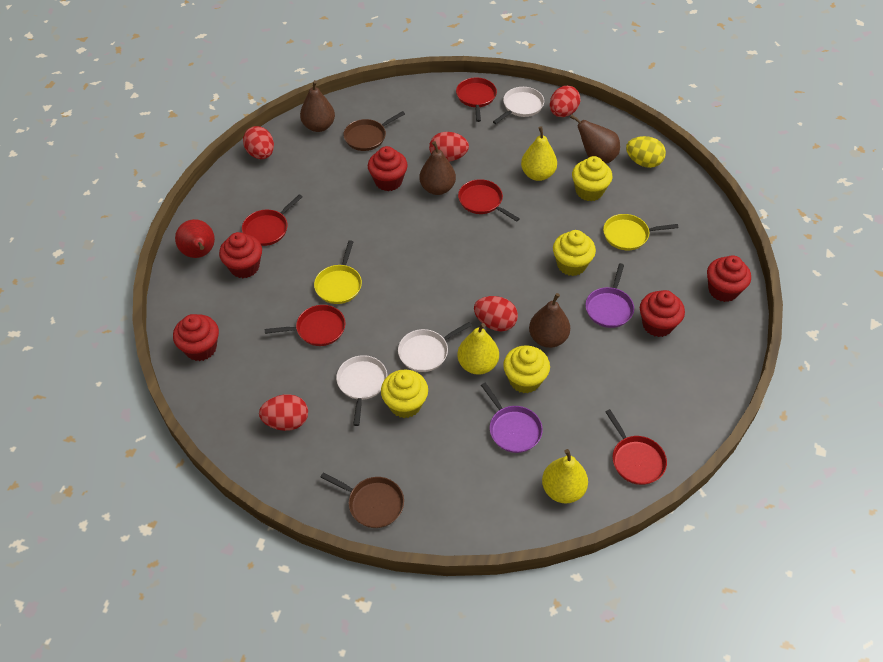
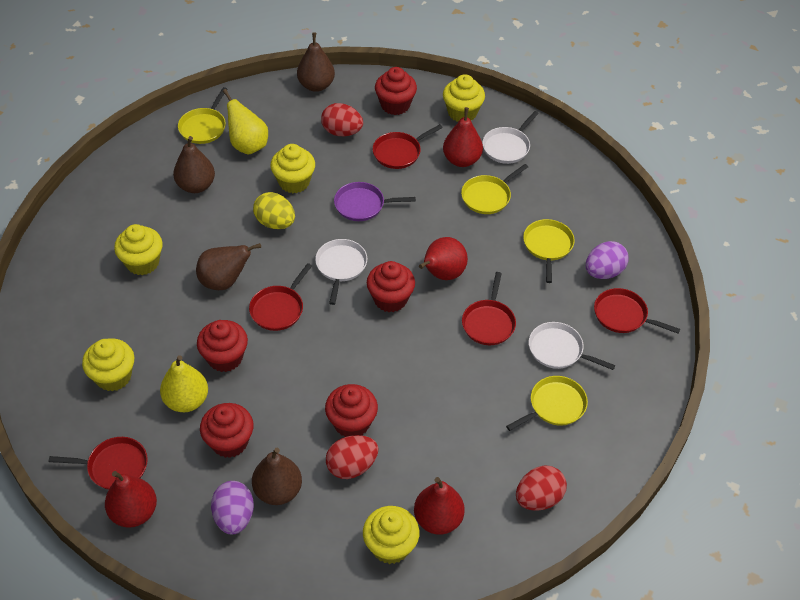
brown pan: [320,472,404,528] [343,111,405,151] = 2 -> none = 0
purple egg: none = 0 -> [211,481,254,534] [586,241,629,279] = 2
purple pan: [481,383,543,453] [585,263,634,328] = 2 -> [334,182,416,221] = 1
red egg: [243,126,274,159] [259,394,308,431] [429,132,469,162] [474,296,518,332] [550,86,581,117] = 5 -> [321,103,363,136] [326,435,378,479] [516,466,567,511] = 3
red pear: [175,219,215,258] = 1 -> [105,471,157,528] [414,477,465,535] [419,237,468,280] [443,107,483,167] = 4
yellow cupcake: [381,369,428,418] [503,345,550,393] [553,230,596,276] [572,156,612,201] = 4 -> [82,338,134,391] [114,224,163,275] [270,144,315,193] [363,506,419,564] [443,74,485,122] = 5
yellow pan: [314,241,362,304] [603,214,679,250] = 2 -> [178,87,227,144] [461,164,528,214] [506,376,588,431] [523,219,575,283] = 4
yellow pear: [457,323,499,375] [521,126,557,181] [542,449,588,503] = 3 -> [160,355,208,412] [223,89,268,155] = 2

